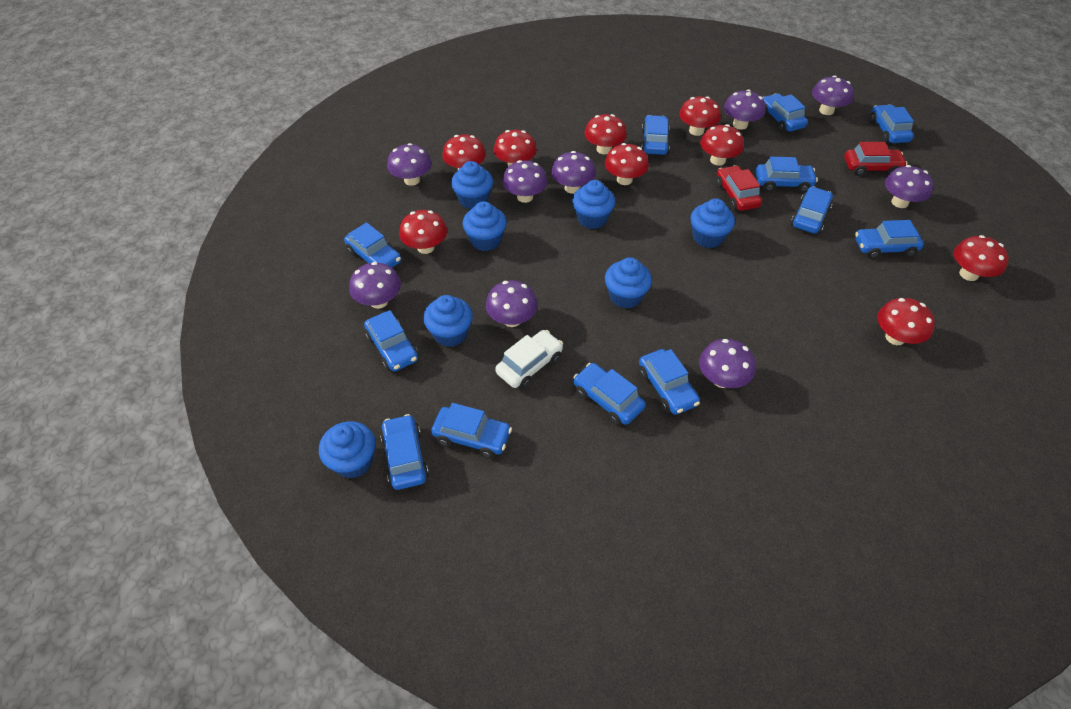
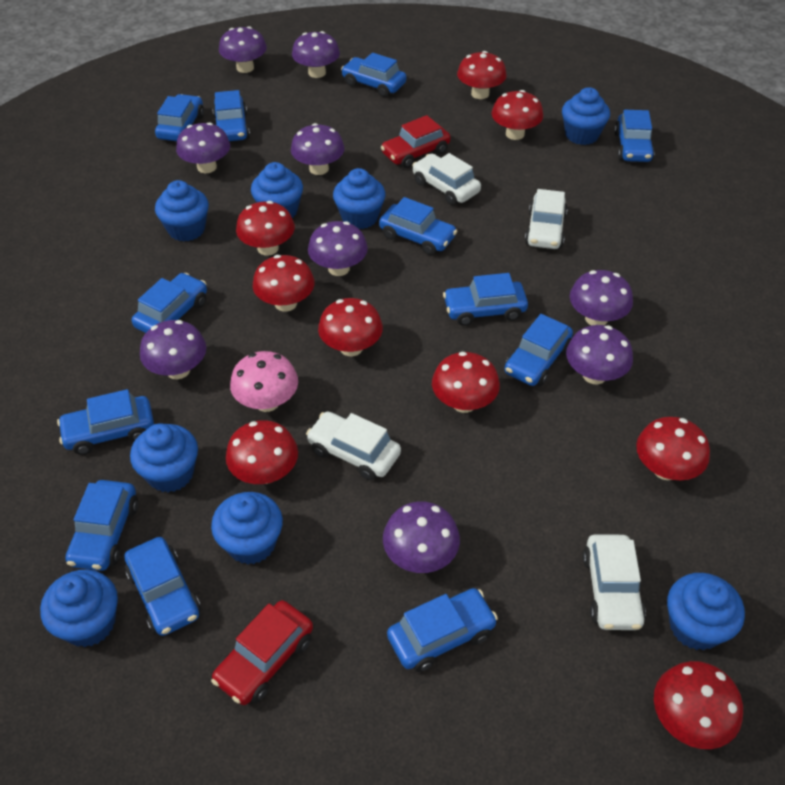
blue cupcake: [319,421,376,478] [423,295,473,347] [451,161,493,209] [463,201,507,251] [572,180,615,229] [605,257,652,309] [690,198,735,248] = 7 -> [40,569,118,647] [130,423,198,493] [155,180,209,242] [211,492,283,565] [251,162,303,218] [333,168,386,229] [562,87,610,145] [667,573,745,650] = 8
pink mushroom: none = 0 -> [230,351,298,412] = 1
white car: [495,330,563,389] = 1 -> [306,411,401,480] [412,153,481,205] [525,189,568,249] [583,534,646,630] = 4

